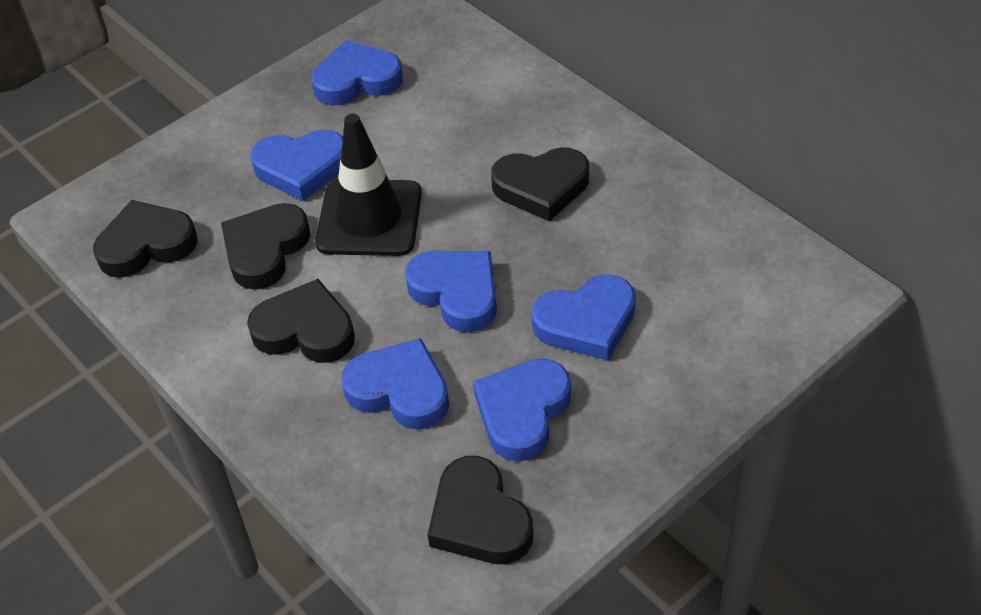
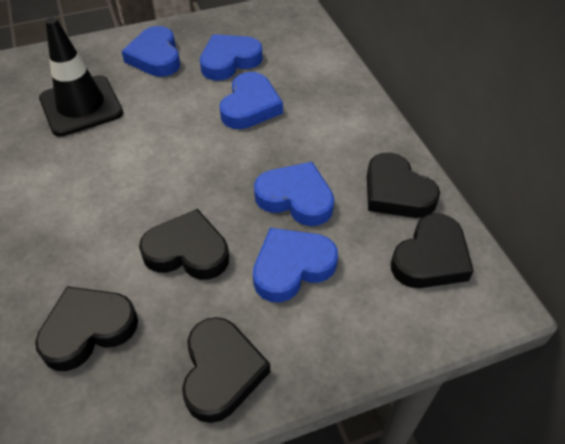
blue heart: [250,130,343,201] [311,40,403,106] [341,338,449,430] [405,251,497,332] [473,359,571,462] [532,274,636,361] = 6 -> [121,26,180,77] [200,34,262,81] [219,72,283,129] [253,228,338,303] [254,162,334,226] = 5

